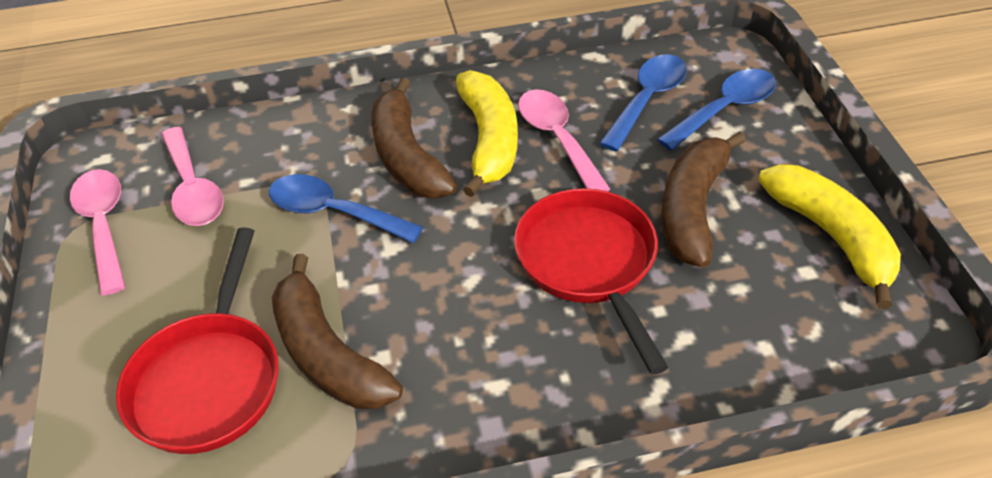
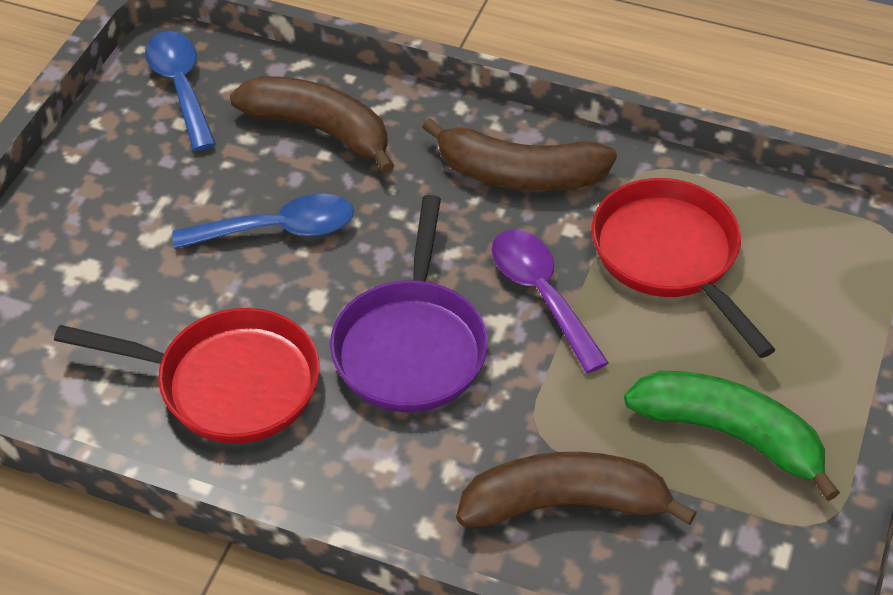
blue spoon: [269,174,423,243] [599,54,687,152] [657,69,776,151] = 3 -> [145,31,216,151] [172,194,354,249] = 2
green banana: none = 0 -> [624,371,840,501] = 1
pink spoon: [70,169,126,296] [161,127,224,226] [518,89,610,191] = 3 -> none = 0
purple pan: none = 0 -> [330,195,488,413] = 1
purple spoon: none = 0 -> [492,229,609,373] = 1
yellow banana: [456,70,518,197] [758,164,901,309] = 2 -> none = 0

